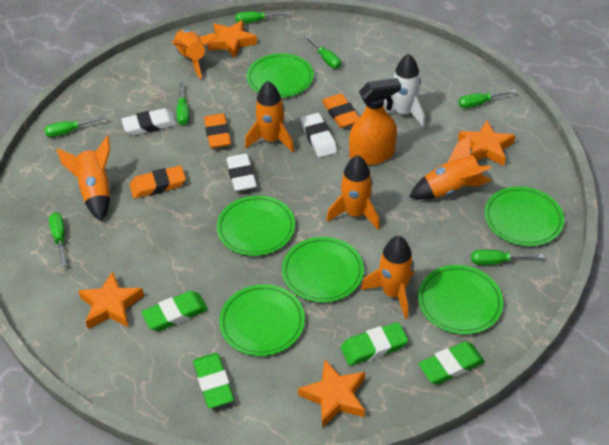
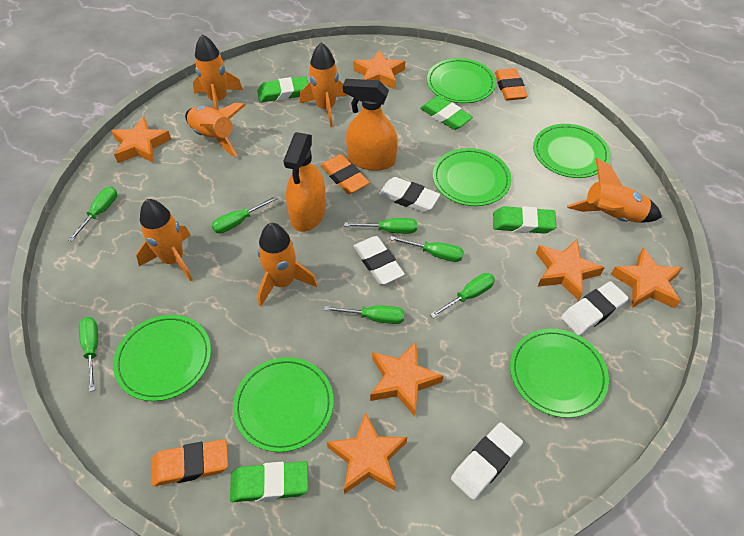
orange spray bottle: [349,78,401,165] = 1 -> [283,132,326,232] [343,79,398,171] = 2
orange star: [78,271,144,329] [207,20,257,58] [298,360,365,428] [458,120,516,166] = 4 -> [111,117,171,163] [327,412,407,494] [353,50,405,89] [370,342,443,416] [536,239,605,301] [611,248,683,309] = 6
white eraser: [121,108,176,135] [226,154,257,191] [301,113,337,157] = 3 -> [354,236,405,285] [379,177,440,212] [451,422,523,500] [561,281,628,335] = 4
white rocket: [383,54,425,127] = 1 -> none = 0

